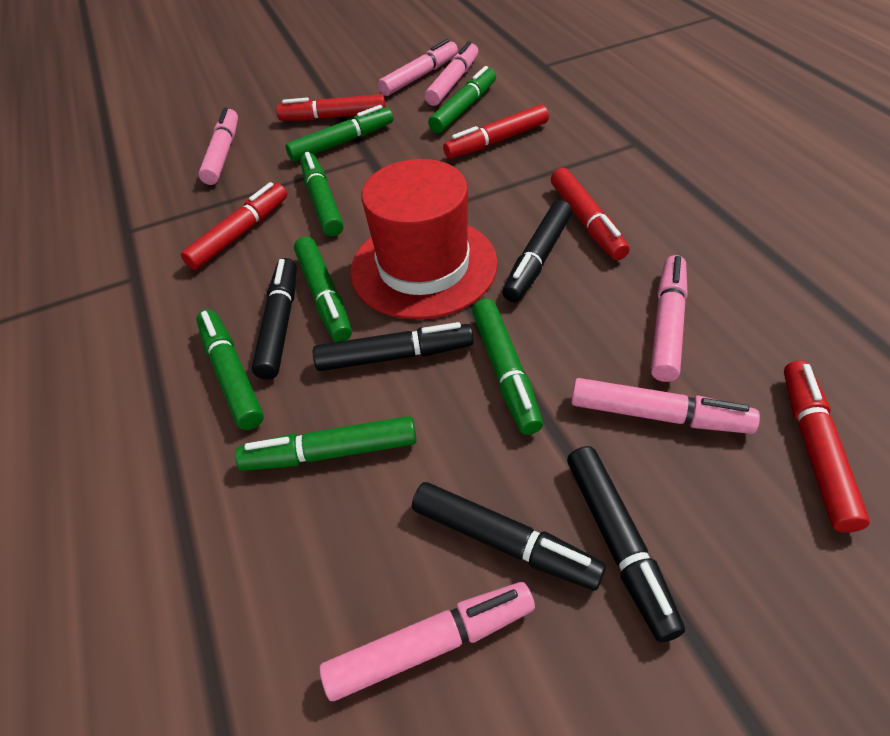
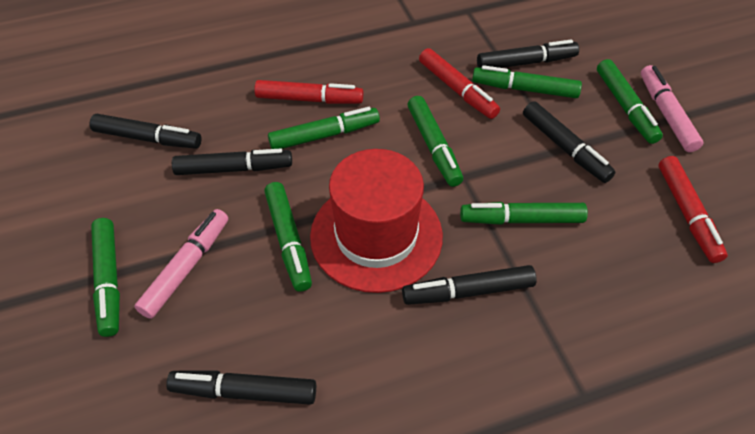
black marker: [252,258,297,379] [313,322,474,371] [412,482,606,590] [502,200,572,302] [567,446,685,642] = 5 -> [90,114,202,149] [166,371,316,405] [172,148,292,175] [402,265,537,305] [477,40,579,68] [523,101,616,183] = 6
pink marker: [198,108,238,185] [320,582,535,701] [378,39,458,96] [425,41,478,106] [571,378,760,434] [651,255,688,382] = 6 -> [134,209,228,319] [641,65,703,152] = 2
red marker: [181,182,287,270] [276,94,386,121] [443,104,549,159] [551,168,629,260] [784,360,870,533] = 5 -> [254,80,363,104] [419,48,500,119] [658,156,728,263] = 3

